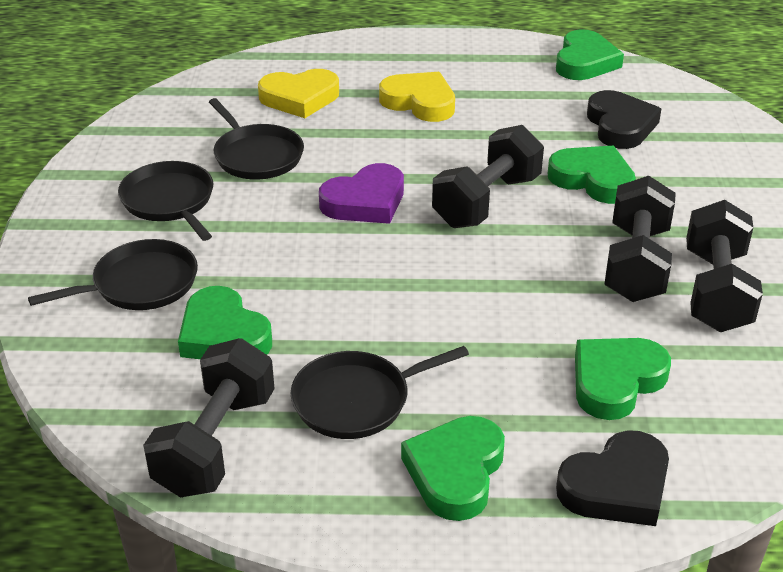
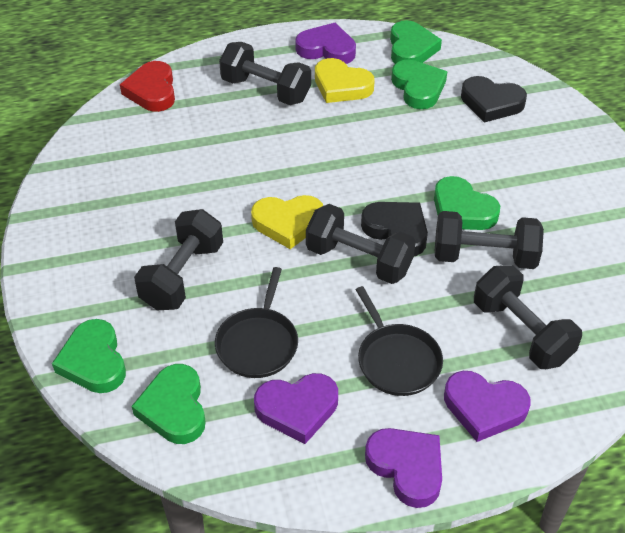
black dumbbell: [143,338,275,498] [432,125,544,228] [604,176,676,302] [686,200,763,332] = 4 -> [134,209,223,310] [219,42,311,105] [306,204,416,284] [435,211,544,269] [474,265,582,369] = 5
black pan: [28,239,198,310] [118,161,213,241] [209,98,304,180] [290,346,469,439] = 4 -> [215,267,298,378] [356,286,443,396] = 2
purple heart: [319,163,404,224] = 1 -> [254,373,338,444] [295,23,356,64] [365,428,442,508] [444,371,531,442] = 4
red heart: none = 0 -> [120,61,175,112] = 1

